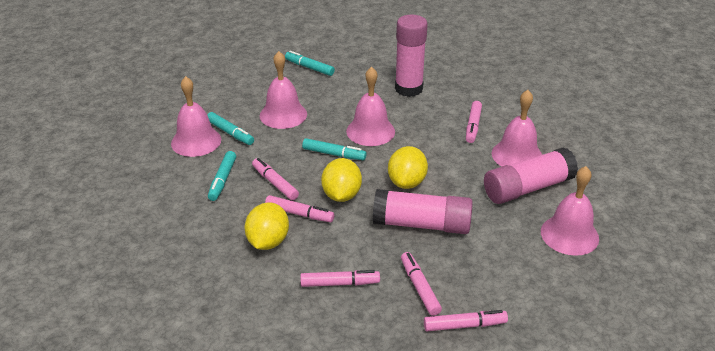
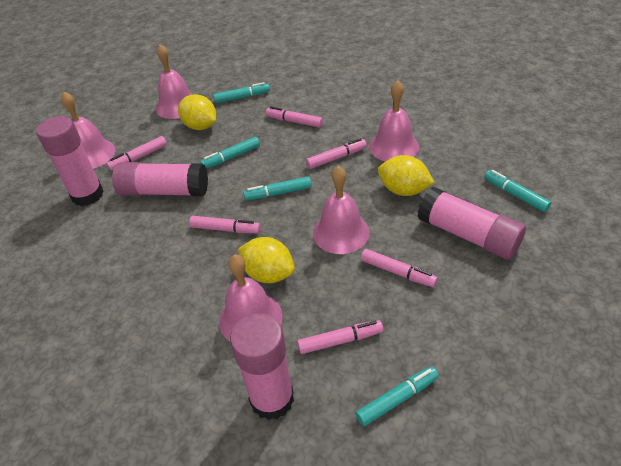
pink glue stick: [373,189,473,234] [395,15,428,97] [484,147,578,204] = 3 -> [36,116,104,206] [112,162,208,196] [230,313,294,420] [417,187,526,260] = 4
turquoise marker: [207,112,254,145] [208,151,236,201] [285,51,335,76] [302,138,367,160] = 4 -> [200,137,260,169] [213,82,270,103] [243,177,311,200] [356,366,439,426] [484,170,551,212] = 5

